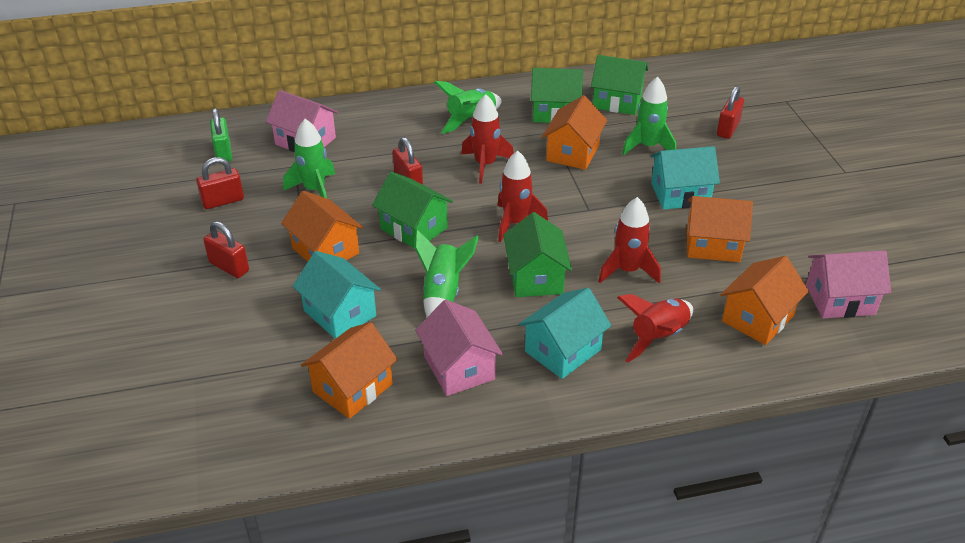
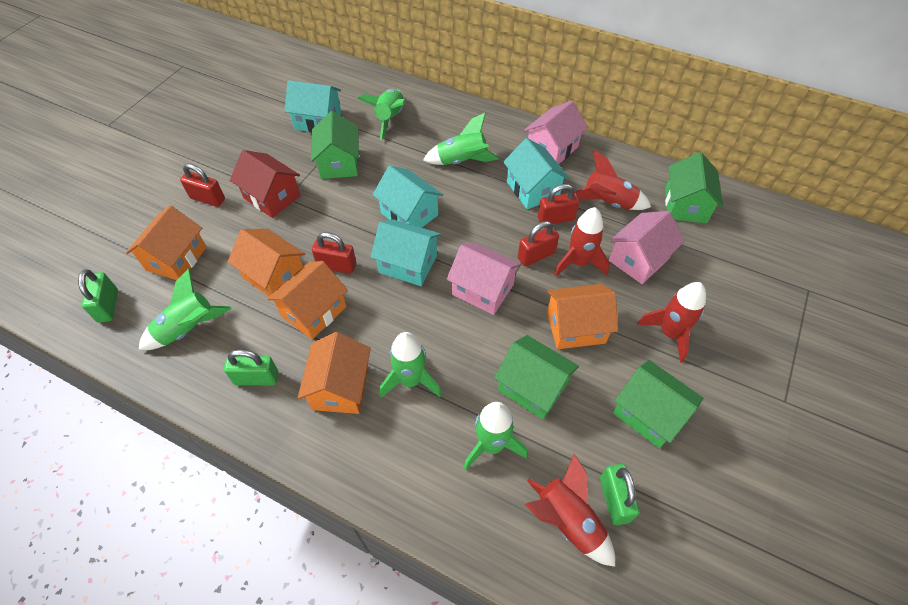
green padlock: [210,108,232,162] = 1 -> [78,269,118,323] [224,349,279,385] [600,464,640,525] = 3
green rocket: [283,119,335,198] [415,230,479,317] [434,81,502,134] [622,77,676,155] = 4 -> [139,268,231,350] [358,89,405,140] [380,332,441,398] [423,113,499,165] [463,402,528,471] = 5
red house: none = 0 -> [230,150,301,218] = 1
turquoise house: [292,251,381,339] [519,288,612,379] [650,146,720,210] = 3 -> [285,80,341,133] [370,219,441,286] [372,165,443,228] [503,138,569,209] = 4

